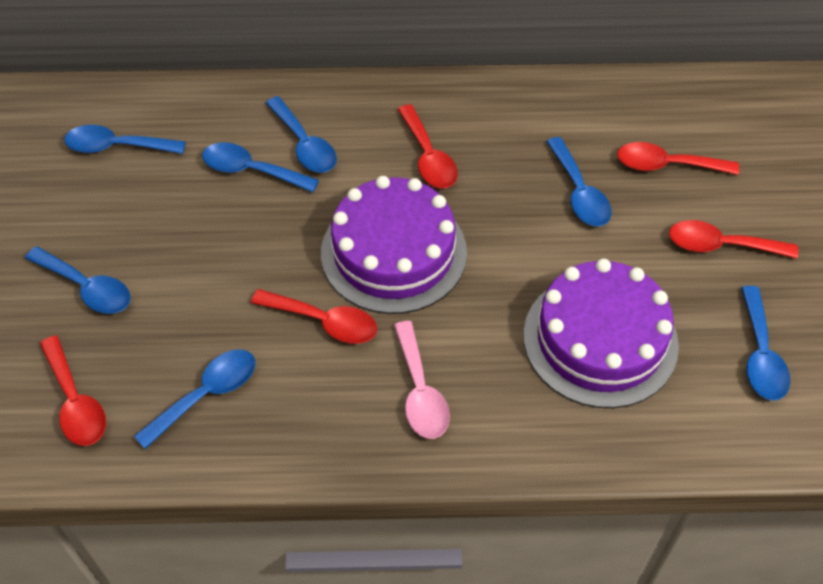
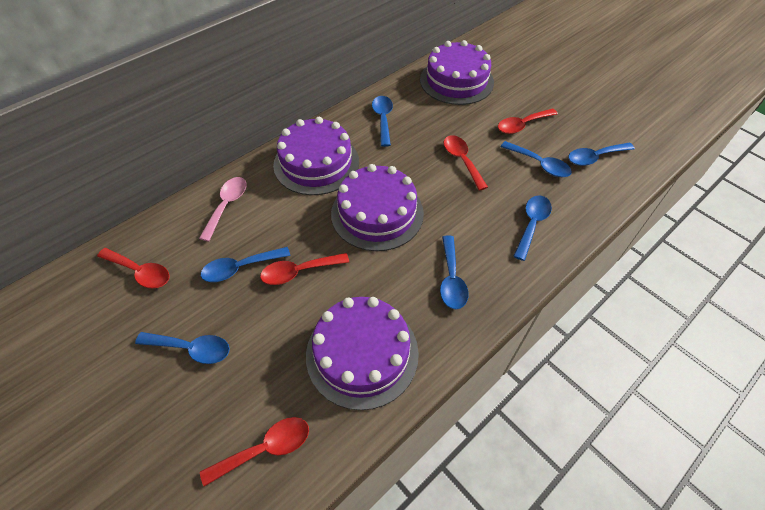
purple cake: [321,176,467,314] [523,258,679,408] = 2 -> [273,117,359,195] [306,297,419,410] [331,164,424,251] [420,40,494,105] = 4

